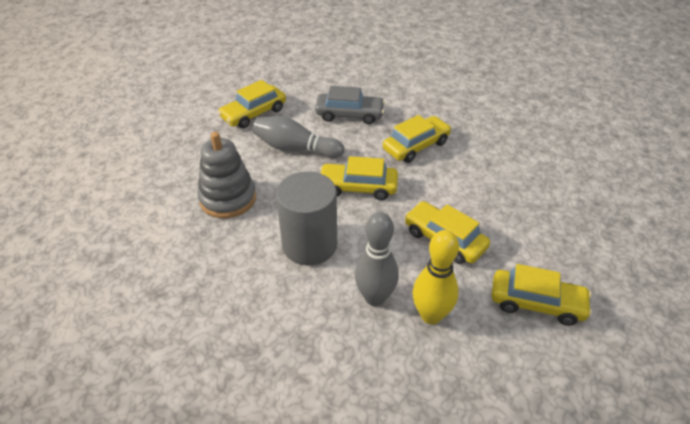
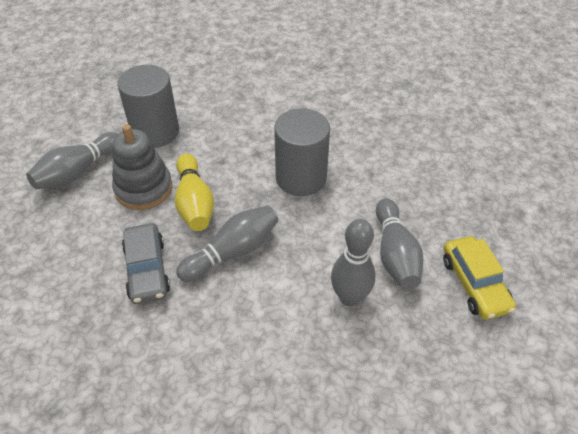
grey bowling pin: [252,116,344,158] [355,212,399,306] = 2 -> [26,132,118,190] [176,205,278,282] [331,219,376,306] [376,198,423,289] = 4
grey cylinder: [276,171,337,266] = 1 -> [117,65,179,148] [274,108,330,196] = 2
yellow car: [218,80,286,128] [320,156,398,200] [383,115,451,163] [405,201,490,264] [491,264,592,326] = 5 -> [443,236,516,320] = 1

